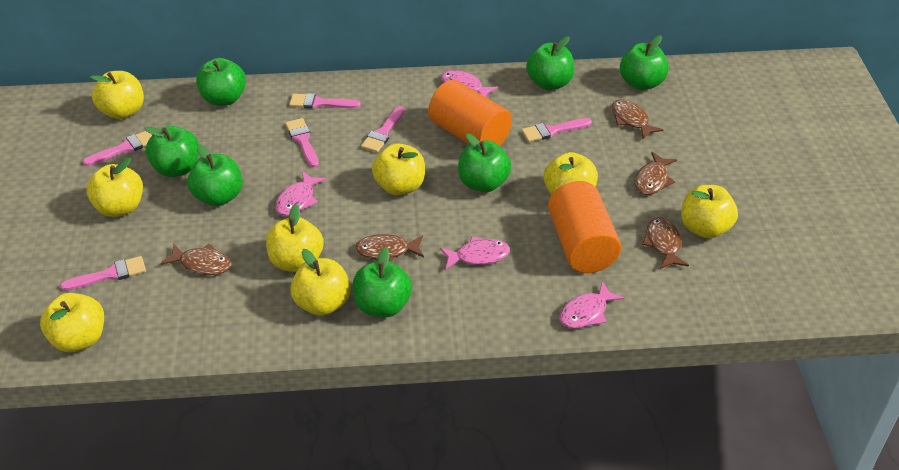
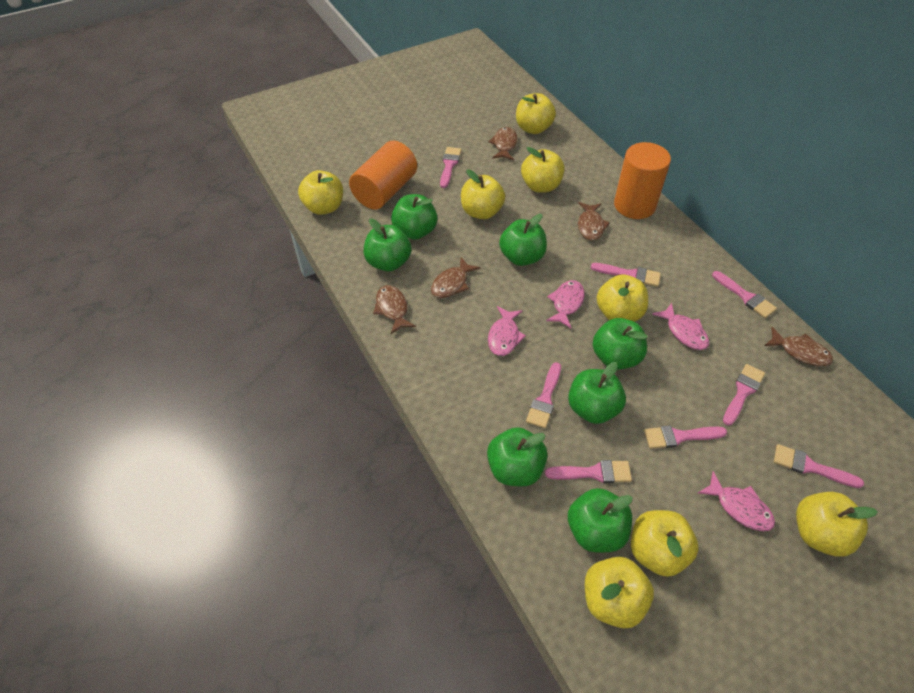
pink brush: [60,256,146,291] [83,131,152,166] [285,118,319,167] [289,93,361,109] [361,106,405,153] [521,118,592,142] = 6 -> [440,147,462,188] [526,362,561,428] [545,460,632,483] [591,263,661,287] [644,425,727,449] [712,271,777,318] [723,364,765,426] [774,444,864,488] = 8

